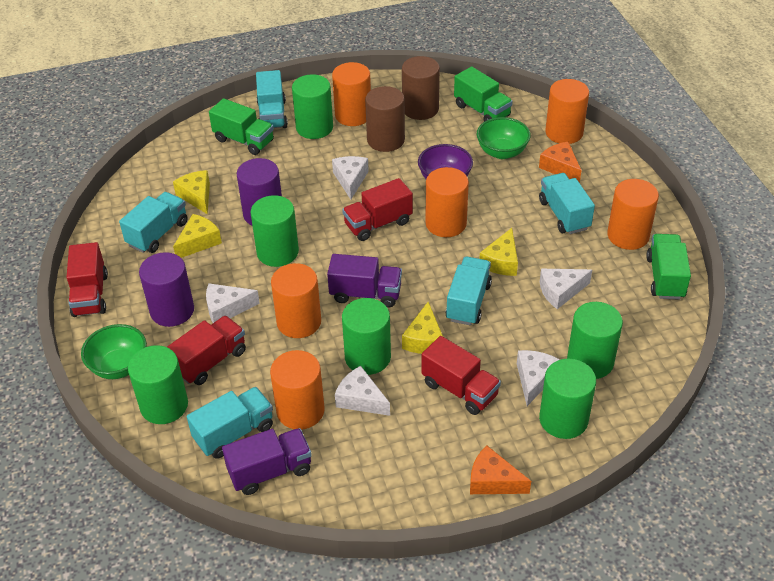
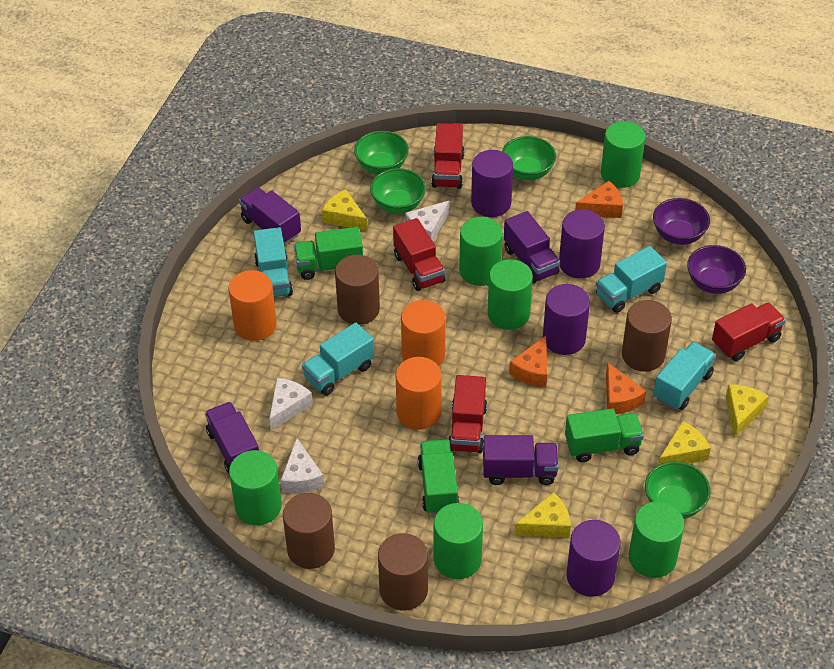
brown cylinder: [365,86,405,152] [402,56,440,120] = 2 -> [283,493,335,569] [335,255,380,325] [378,533,428,610] [622,300,672,372] = 4
green bowl: [81,324,147,379] [477,117,531,159] = 2 -> [354,131,409,174] [370,168,426,214] [502,136,556,180] [645,461,711,519] = 4
orange cheese: [470,445,531,494] [539,142,582,183] = 2 -> [509,336,547,387] [575,181,623,218] [606,362,646,414] = 3
orange cylinder: [270,350,325,430] [271,263,321,338] [332,62,371,126] [425,167,469,237] [545,79,589,144] [607,179,659,250] = 6 -> [229,270,277,341] [396,357,442,430] [401,300,446,366] = 3
purple bowl: [418,144,473,179] = 1 -> [653,198,710,245] [687,245,746,294] = 2
purple cylinder: [139,252,194,327] [237,158,282,225] = 2 -> [471,150,513,217] [543,284,590,355] [559,209,605,279] [566,520,621,597] = 4
purple truck: [222,428,312,495] [327,254,402,307] = 2 -> [205,402,259,473] [239,187,301,245] [483,435,559,485] [504,211,560,284] = 4
turquoise truck: [119,192,188,253] [187,387,273,459] [256,70,288,128] [446,257,492,325] [539,173,595,234] = 5 -> [254,227,293,297] [302,323,374,395] [596,246,667,313] [653,342,716,410] = 4
white cheese: [206,283,260,323] [332,156,369,199] [335,366,390,416] [517,350,560,406] [540,269,592,309] = 5 -> [269,378,313,431] [281,438,324,493] [405,201,449,241] = 3

